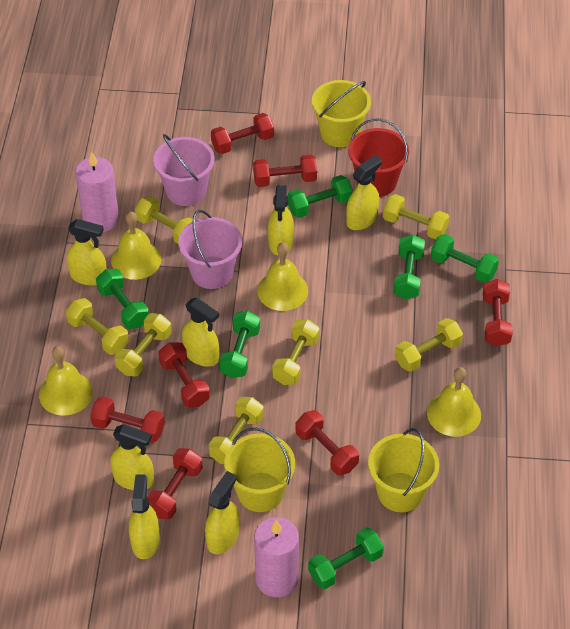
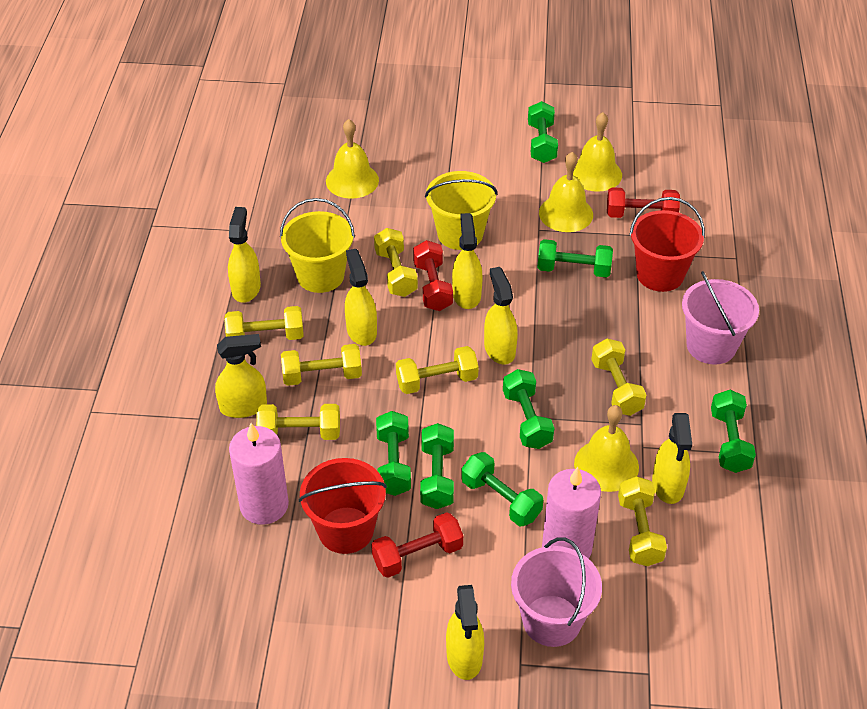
green dumbbell: [96,269,149,329] [219,311,260,378] [287,175,353,218] [308,527,384,589] [394,235,425,299] [431,234,499,283] = 6 -> [376,411,411,496] [420,423,454,509] [461,452,543,526] [503,369,554,449] [528,101,558,163] [537,239,613,277] [711,390,756,473] = 7
red bucket: [348,118,409,197] = 1 -> [299,458,387,554] [629,197,705,292] = 2
red dumbbell: [90,396,165,443] [147,448,203,519] [158,342,210,407] [211,113,274,154] [253,155,317,187] [295,410,359,476] [483,279,513,347] = 7 -> [371,512,463,578] [413,240,453,311] [607,187,680,218] = 3
yellow bucket: [224,427,295,512] [312,80,371,147] [368,428,439,512] = 3 -> [280,198,355,293] [425,171,497,250] = 2

